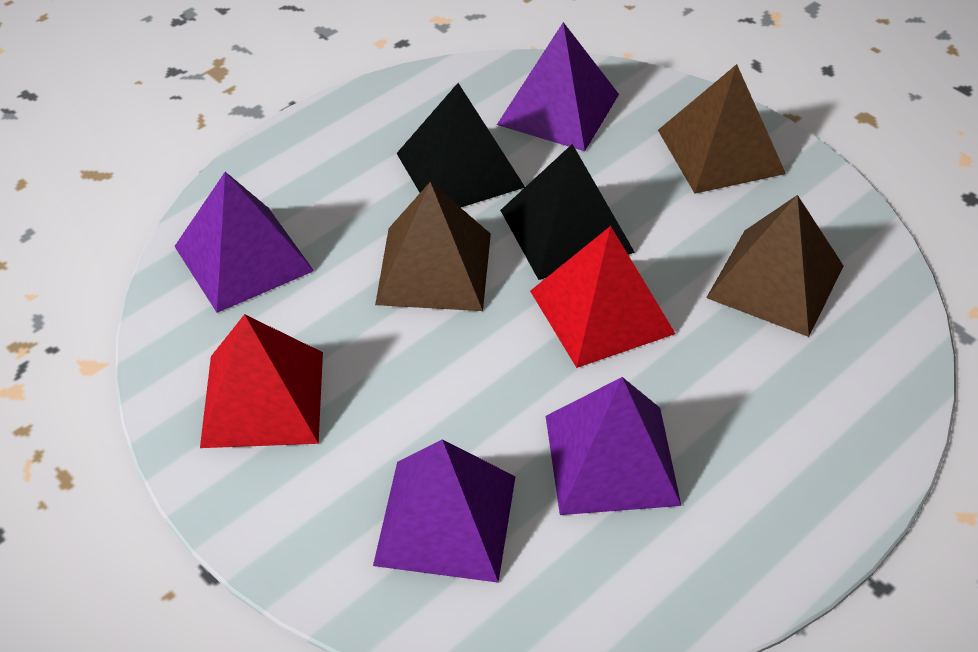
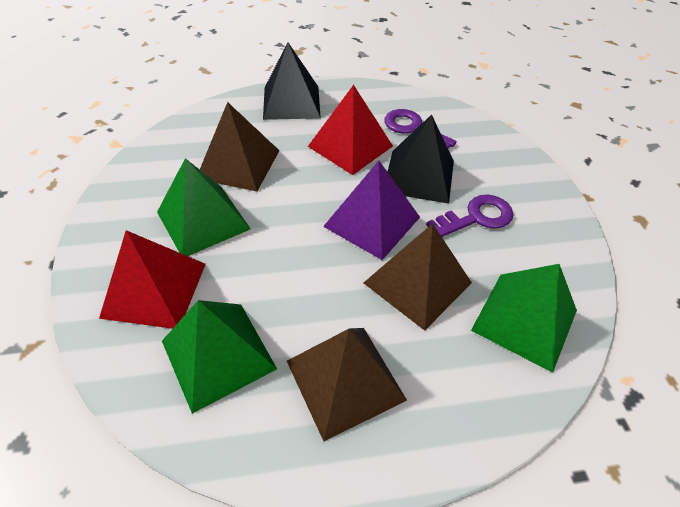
green pyramid: none = 0 -> [157,158,251,256] [162,300,277,414] [471,264,577,373] = 3
purple key: none = 0 -> [384,109,457,149] [426,195,513,237] = 2
purple pyramid: [174,172,314,313] [373,439,516,583] [497,22,619,151] [546,377,681,515] = 4 -> [323,161,420,260] = 1

